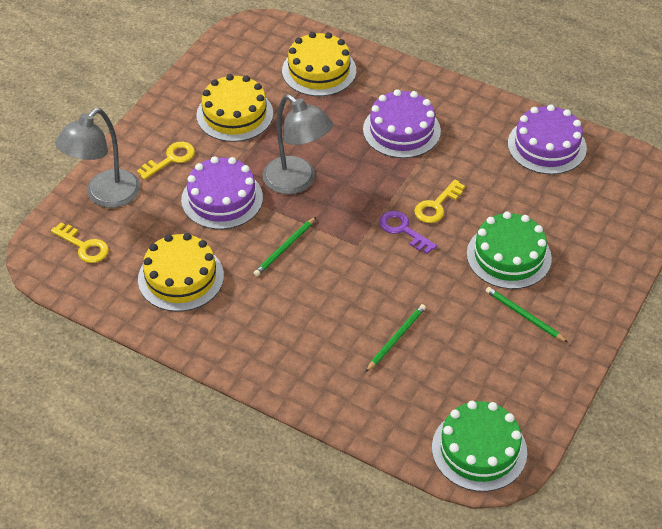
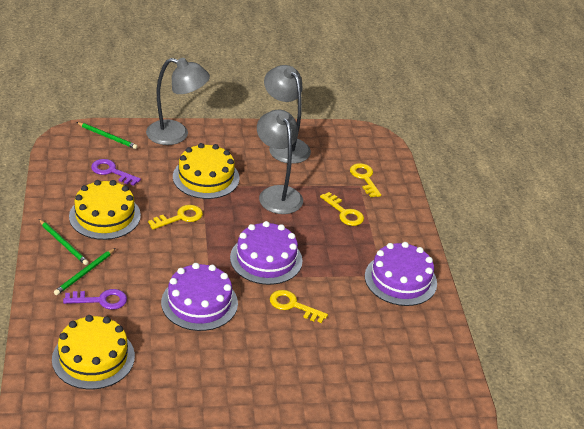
green cake: [432,401,527,492] [467,212,552,289] = 2 -> none = 0
grey lamp: [55,108,140,208] [263,94,333,194] = 2 -> [146,58,210,145] [257,110,303,214] [264,65,311,164] = 3
purple key: [379,211,437,254] = 1 -> [63,289,127,310] [91,159,141,186] = 2
yellow key: [51,223,109,263] [137,142,195,180] [414,180,465,223] = 3 -> [148,205,203,230] [270,290,328,323] [320,192,364,226] [350,163,381,197] = 4

